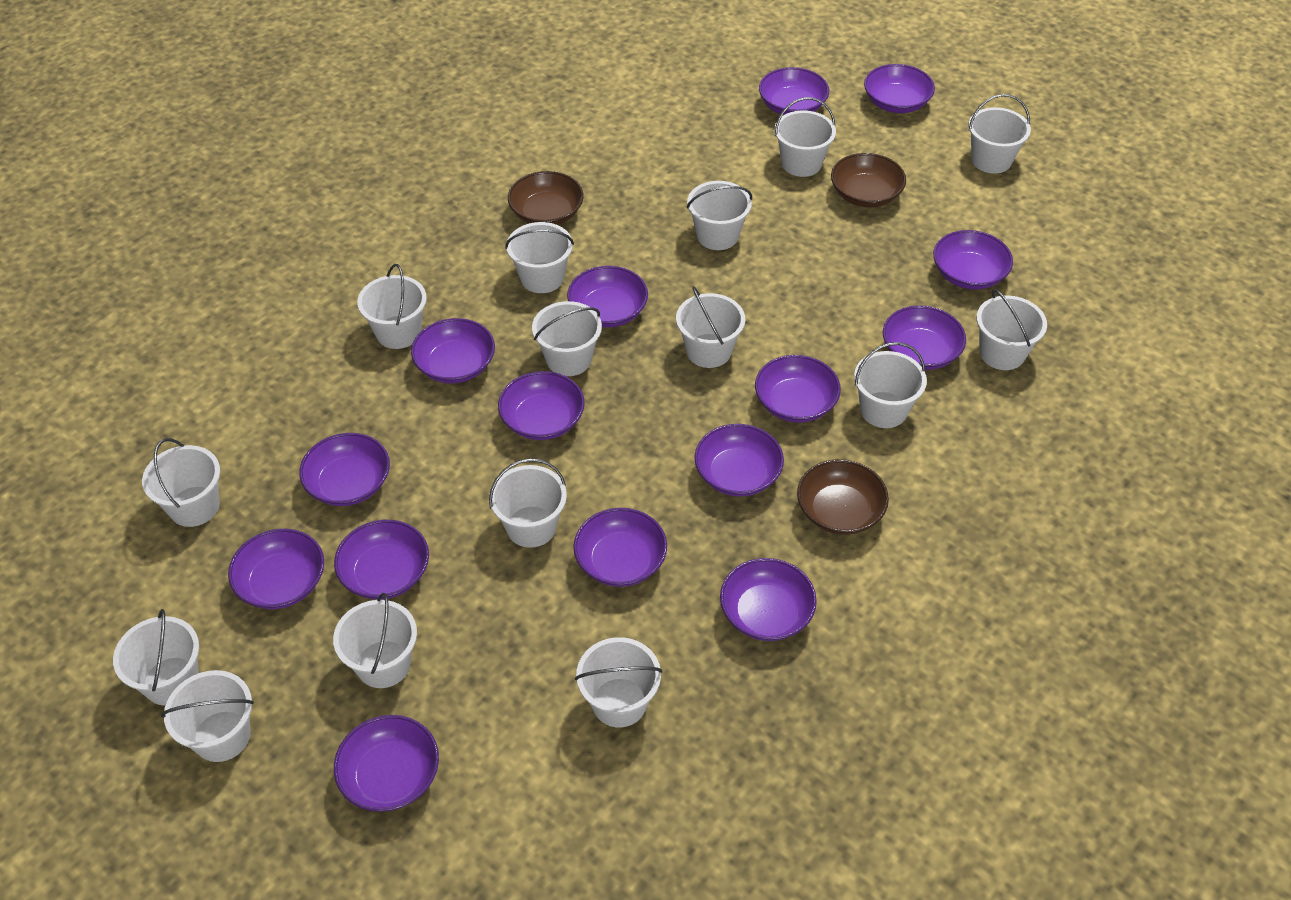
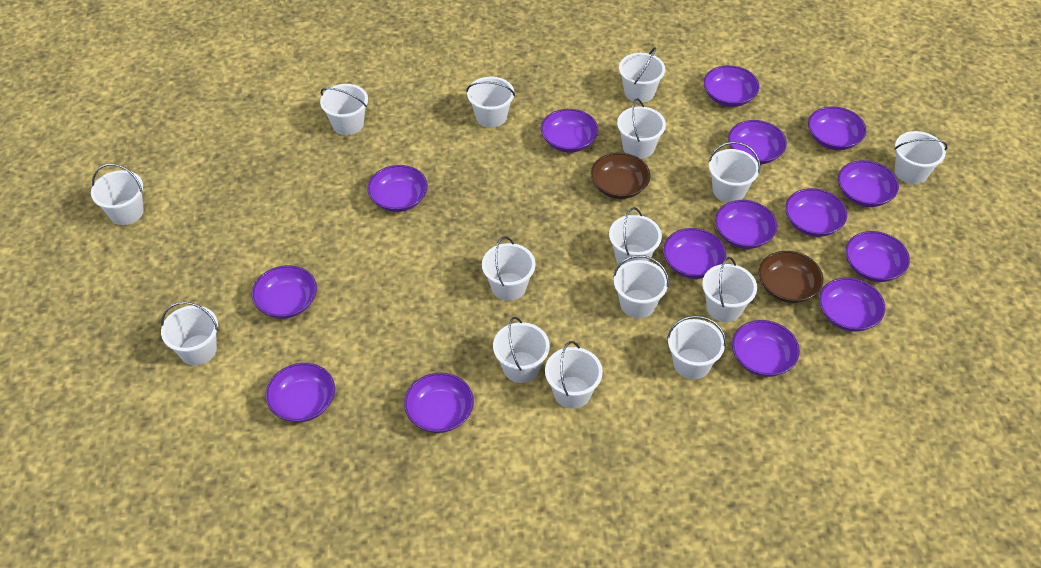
brown bowl: [508,171,584,225] [797,459,889,535] [831,153,906,208] = 3 -> [591,153,651,199] [759,251,823,303] = 2

